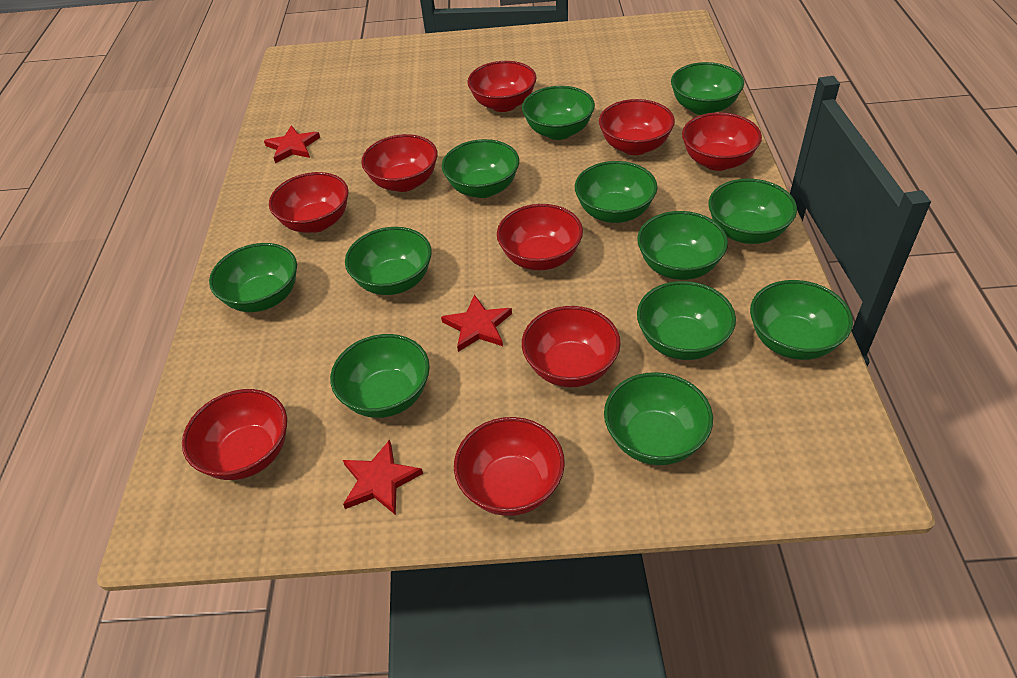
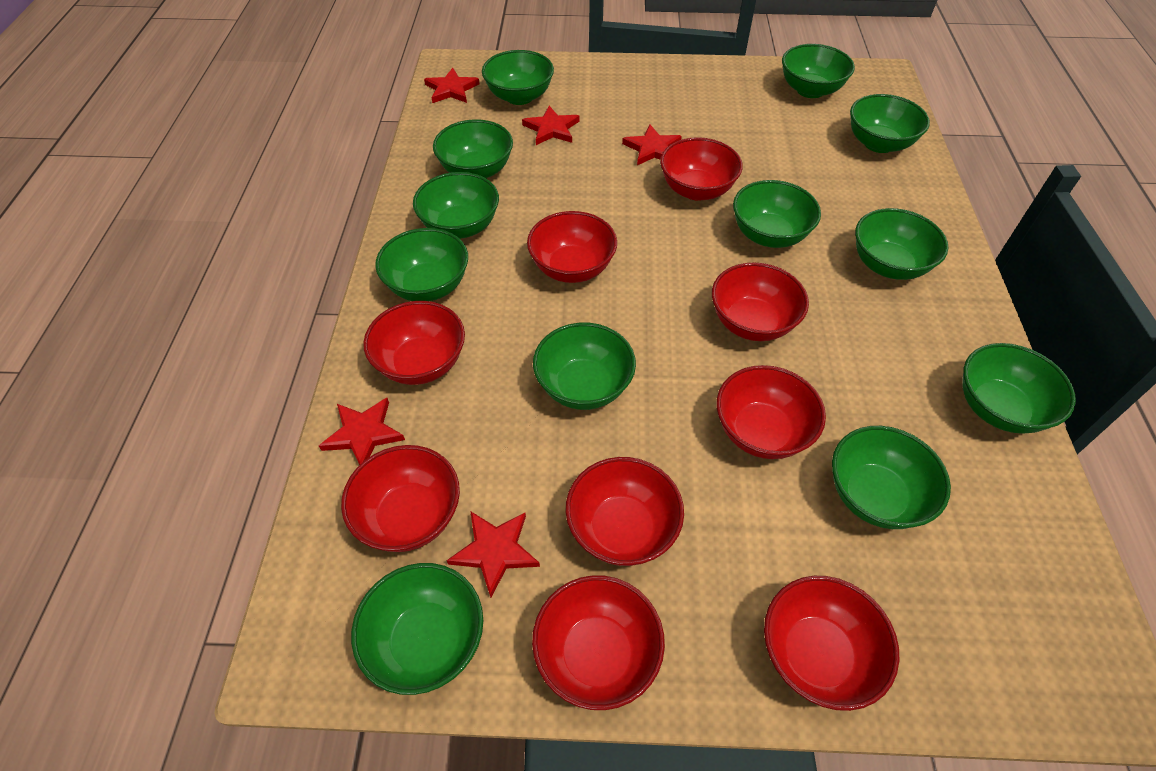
red star: [264,125,320,163] [343,439,423,515] [441,295,512,352] = 3 -> [319,398,405,465] [424,68,480,103] [447,511,540,598] [522,106,580,145] [622,125,682,165] = 5

